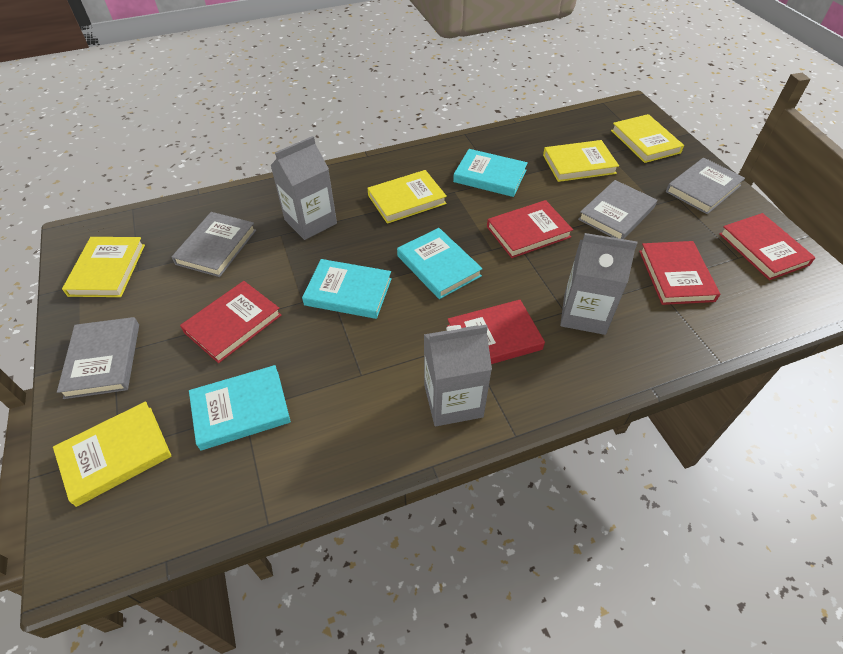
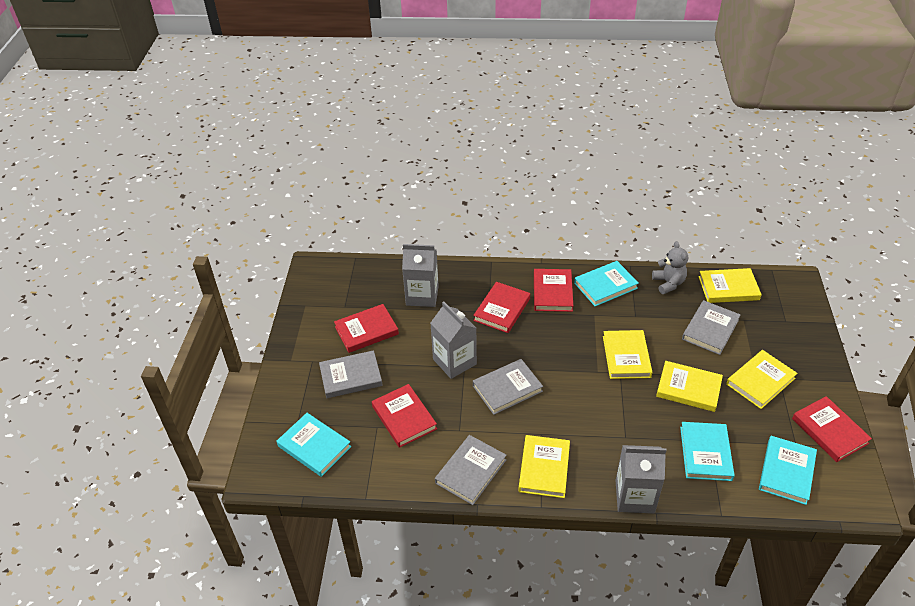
grey teddy bear: none = 0 -> [652,241,688,294] = 1

